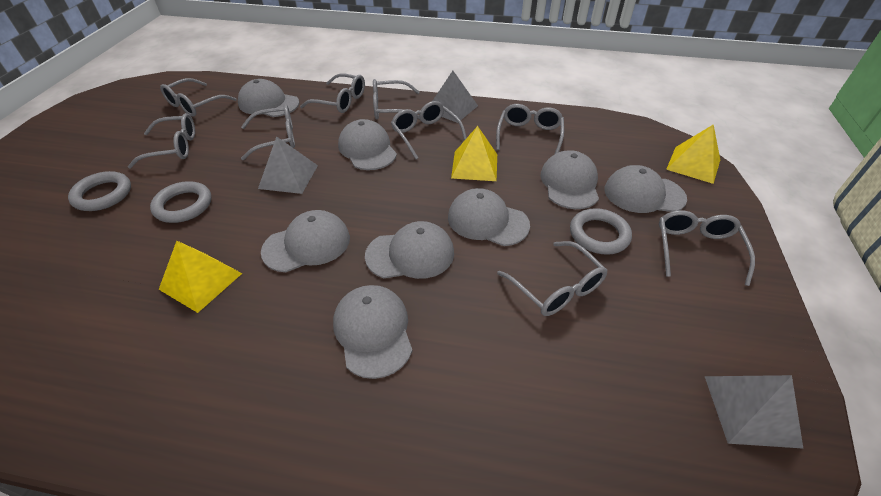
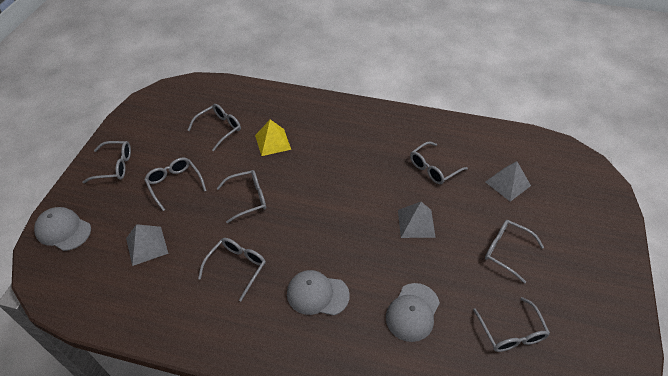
grey cap: [238,79,299,117] [261,210,350,272] [333,285,412,379] [338,119,397,170] [365,221,454,279] [448,188,530,246] [540,150,599,209] [604,165,687,213] = 8 -> [34,207,91,251] [287,270,350,315] [386,283,440,342] = 3
grey glasses: [128,113,195,169] [160,78,237,117] [241,104,295,160] [300,74,365,113] [373,79,420,119] [391,101,467,159] [496,104,564,155] [497,241,608,316] [659,211,755,286] = 9 -> [83,141,131,183] [144,157,207,211] [188,104,241,151] [198,238,266,301] [216,170,266,223] [410,141,468,184] [473,297,550,352] [485,220,544,284] = 8
grey ring: [68,171,131,211] [150,181,211,223] [570,208,632,255] = 3 -> none = 0
yellow pyramid: [159,241,242,313] [451,126,497,181] [666,124,720,184] = 3 -> [255,119,291,156] = 1

